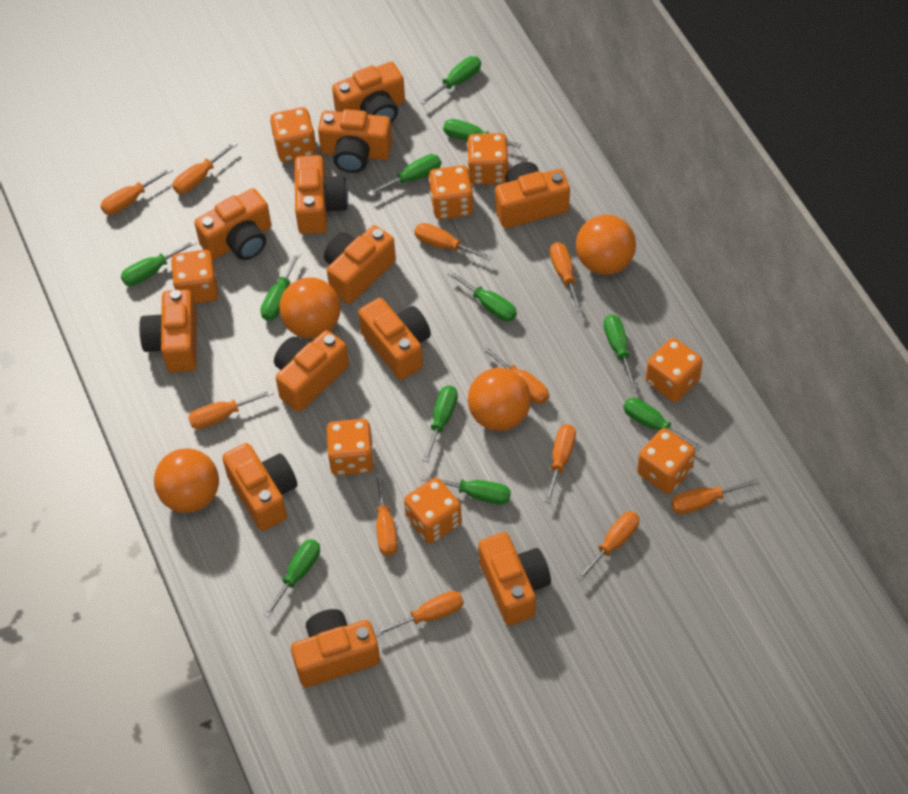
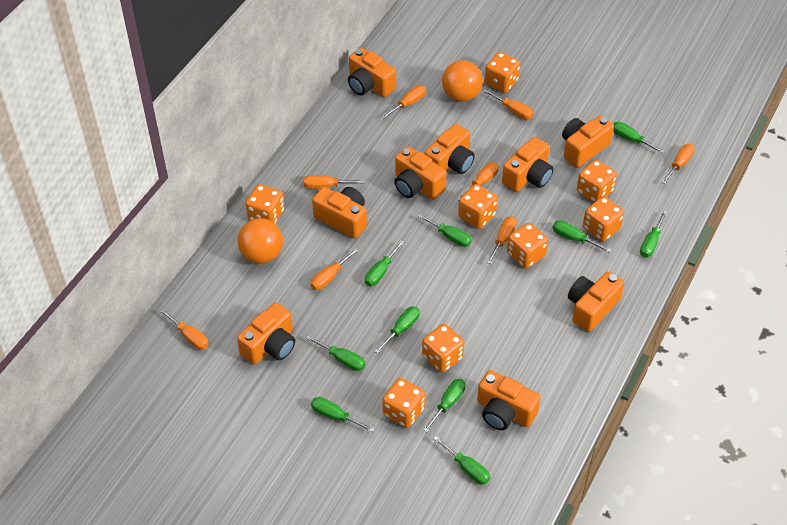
green screwdriver: [121,240,197,286] [261,251,301,321] [264,539,320,618] [368,154,441,196] [420,56,481,105] [421,475,511,505] [422,385,458,462] [443,119,521,148] [447,270,517,322] [604,315,637,389] [623,398,702,451] = 11 -> [306,335,365,371] [311,397,374,432] [365,240,404,286] [374,306,420,354] [417,213,472,247] [423,379,466,432] [433,436,490,485] [552,220,611,252] [613,122,665,154] [640,211,667,257] = 10
orange ball: [154,448,219,513] [279,277,341,339] [468,368,531,431] [576,215,636,275] = 4 -> [238,218,283,263] [442,60,483,102] = 2
orange camera: [139,289,197,373] [195,188,271,260] [222,443,298,531] [274,330,349,412] [291,609,380,687] [295,155,348,234] [318,109,392,173] [324,225,396,304] [332,62,405,123] [358,298,431,380] [478,532,551,625] [495,162,570,228] = 12 -> [237,302,295,364] [312,187,367,238] [348,48,396,97] [394,147,447,199] [424,124,475,174] [477,370,541,430] [502,137,554,192] [562,116,614,168] [568,271,624,332] = 9
orange screwdriver: [100,167,173,215] [173,142,237,194] [188,389,274,429] [374,591,464,637] [375,473,398,556] [414,223,492,261] [482,346,549,404] [544,424,576,504] [550,242,583,312] [577,511,639,582] [671,478,759,514] = 11 -> [160,308,209,350] [303,175,364,189] [310,248,359,290] [382,85,426,119] [457,162,499,200] [483,89,533,119] [487,216,517,264] [662,144,695,184] = 8

